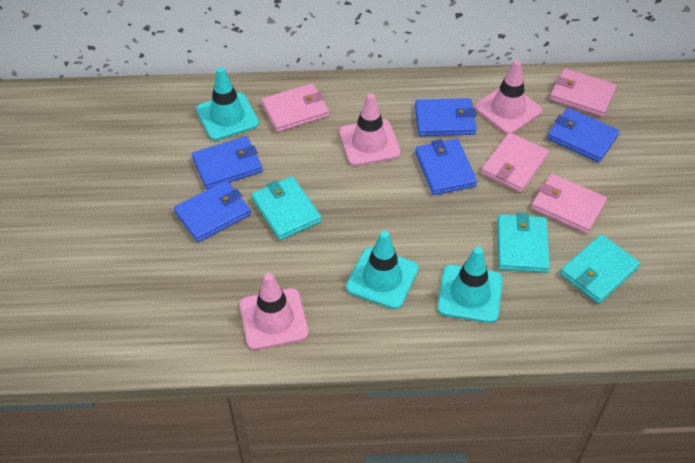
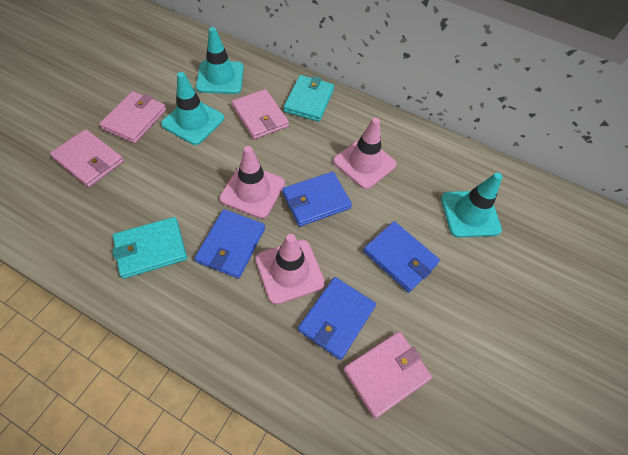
blue wallet: [174,181,251,242] [192,136,263,189] [415,98,477,136] [415,139,477,195] [547,108,620,163] = 5 -> [194,209,265,279] [282,172,352,227] [298,277,376,360] [363,221,440,292] = 4
turquoise wallet: [252,176,321,240] [497,213,550,273] [560,234,640,304] = 3 -> [112,217,187,279] [284,75,334,122] = 2

